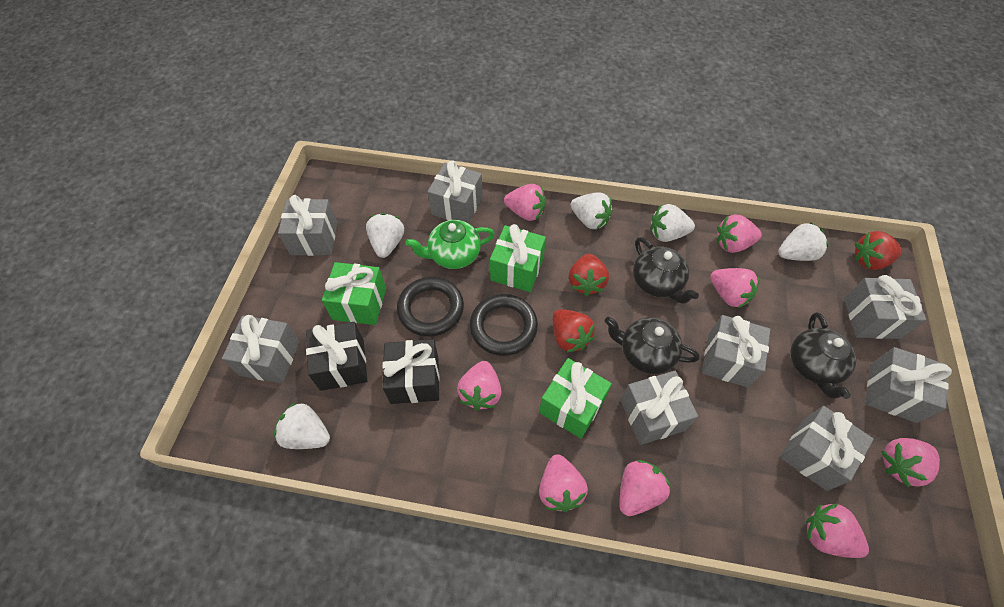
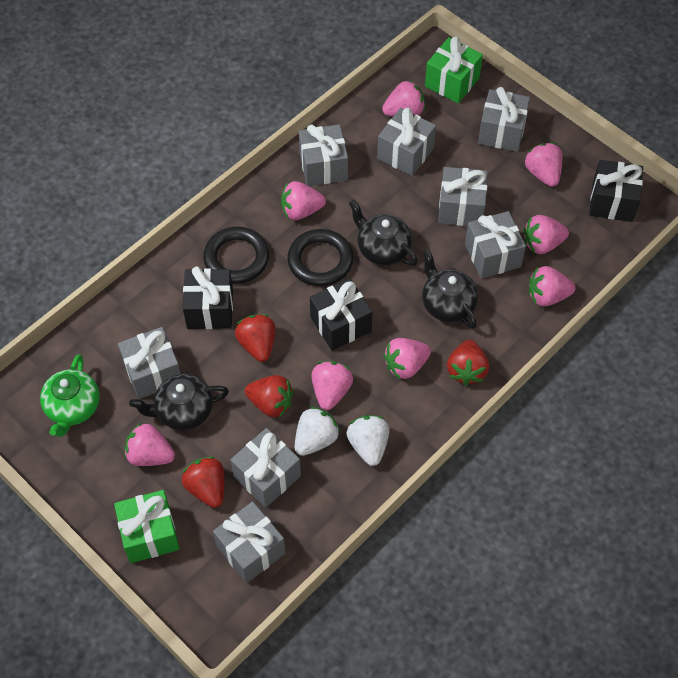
black gift: [306,322,367,391] [382,340,440,404] = 2 -> [183,266,233,329] [310,278,372,351] [589,160,643,222] = 3
green gift: [322,262,386,325] [490,224,546,292] [539,358,612,439] = 3 -> [114,490,180,563] [425,37,483,104] = 2
red strawberry: [553,309,595,353] [569,254,609,296] [855,231,902,270] = 3 -> [182,457,225,508] [235,314,276,362] [245,375,294,418] [447,340,489,386] = 4
white strawberry: [274,402,330,449] [366,213,404,258] [570,192,613,229] [651,204,695,242] [778,222,829,261] = 5 -> [295,407,340,456] [346,415,389,466] = 2

